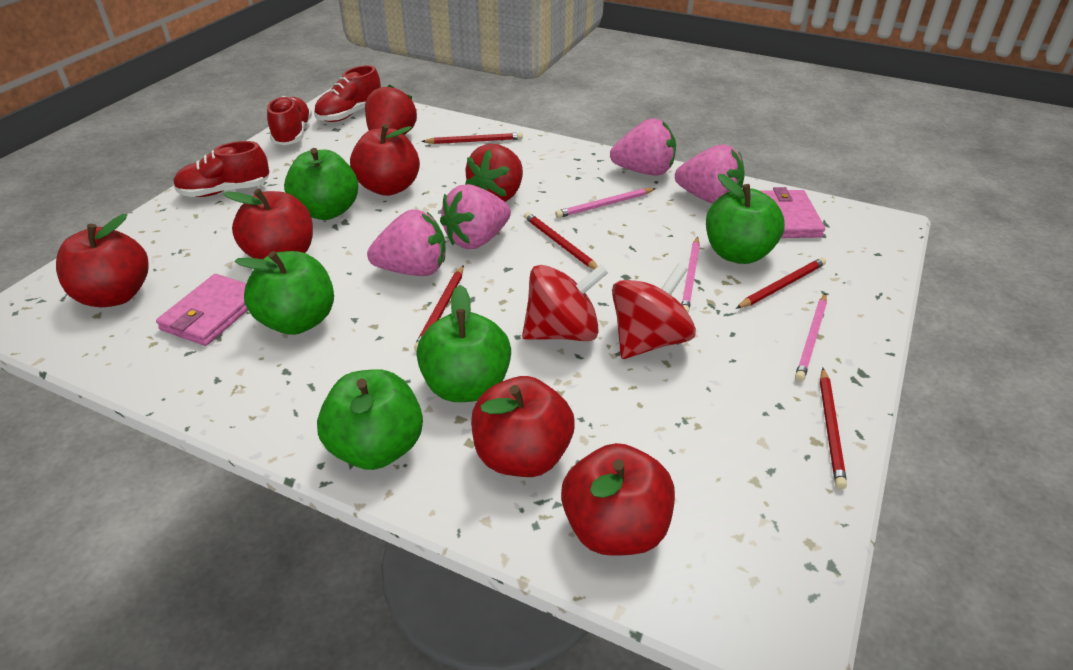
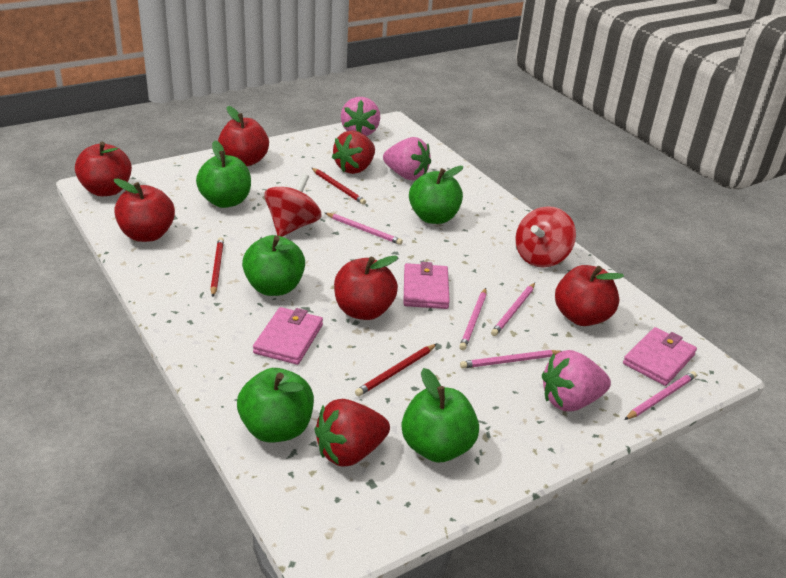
pink pencil: [555,188,656,218] [681,236,700,313] [795,293,827,382] = 3 -> [325,213,403,245] [459,288,486,350] [460,350,562,369] [491,283,535,336] [624,371,697,420] = 5
pink strawberry: [367,209,446,276] [440,184,511,249] [610,118,676,176] [675,144,745,204] = 4 -> [341,97,380,136] [383,137,431,180] [542,350,611,411] = 3
pink wallet: [156,274,248,346] [761,187,825,238] = 2 -> [253,307,323,365] [403,262,450,309] [623,327,697,386] = 3
red pencil: [414,265,464,351] [421,133,523,144] [524,212,598,269] [736,257,826,309] [820,368,847,489] = 5 -> [211,237,224,297] [312,168,366,205] [355,344,437,396] = 3
red shoe: [173,141,269,197] [267,96,312,145] [314,65,381,122] = 3 -> none = 0

